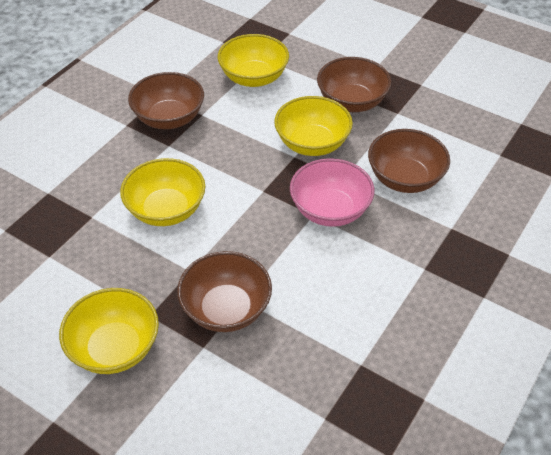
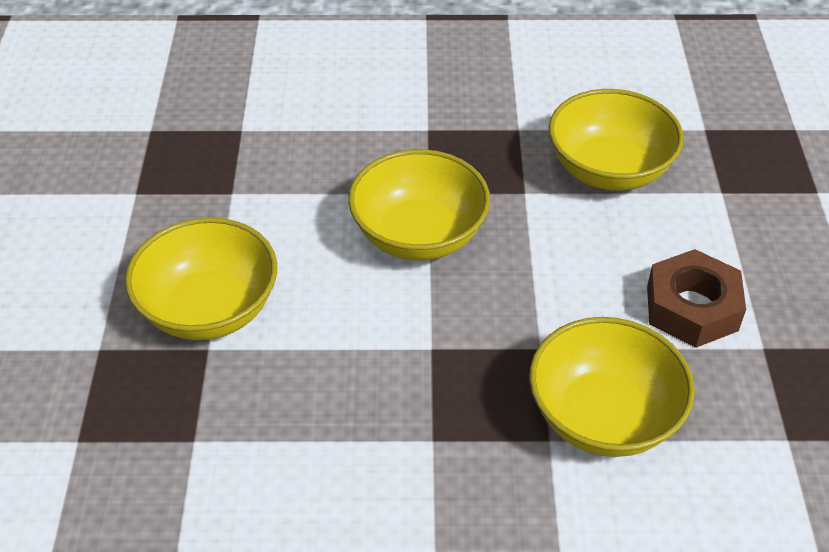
brown bowl: [128,72,204,129] [177,251,272,332] [317,57,391,112] [368,129,450,193] = 4 -> none = 0
brown nut: none = 0 -> [647,249,746,348] = 1
pink bowl: [290,158,374,227] = 1 -> none = 0

